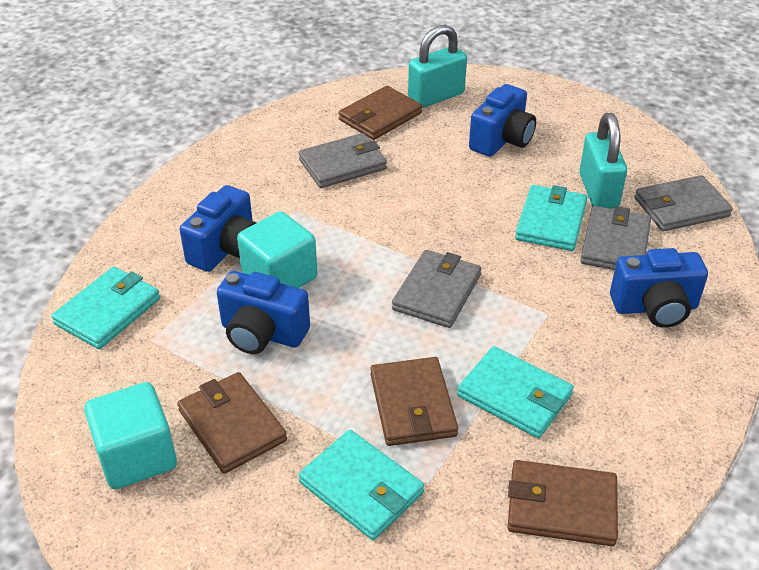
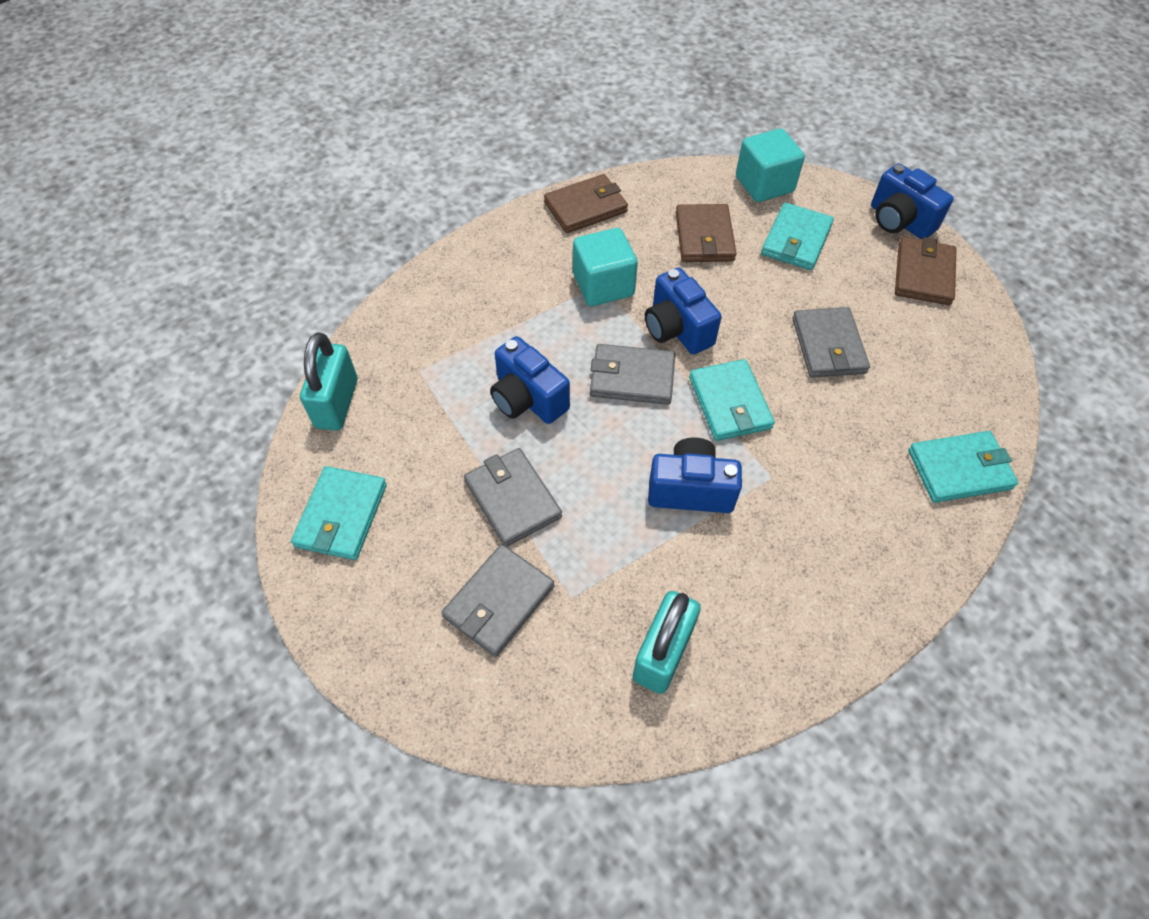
brown wallet: [177,372,287,474] [338,86,422,140] [370,357,458,446] [508,460,618,546] = 4 -> [544,174,628,233] [676,204,737,262] [895,237,956,305] = 3

